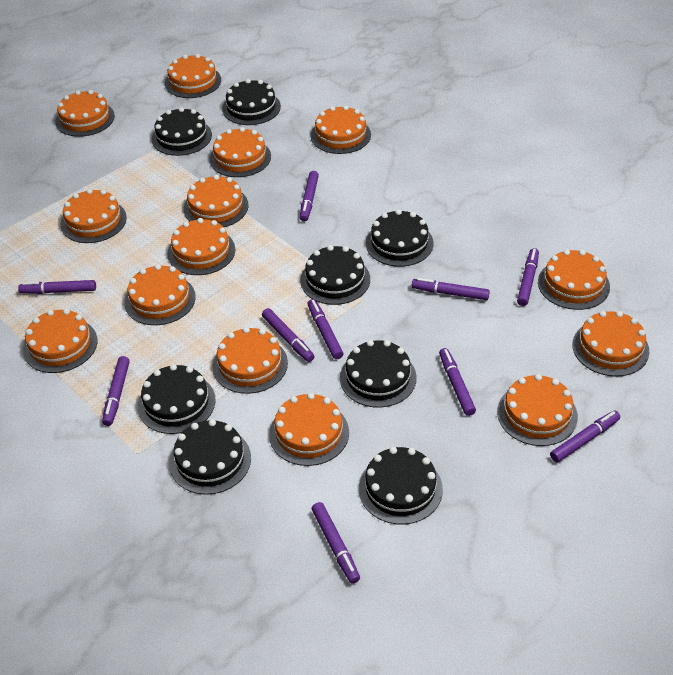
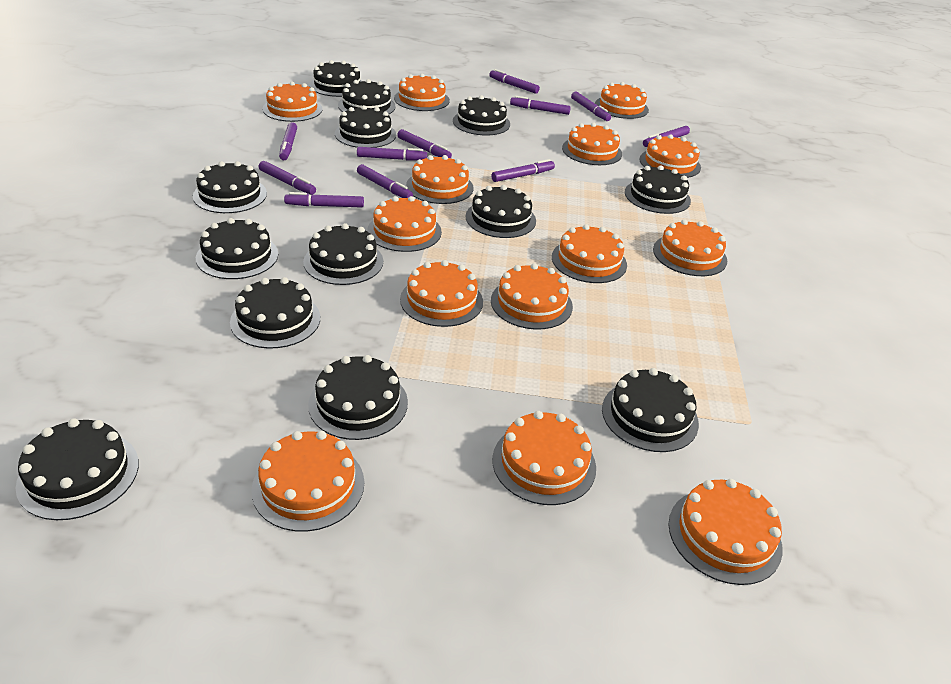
black cake: [138,364,216,434] [152,107,212,156] [170,419,251,495] [222,79,281,125] [300,245,370,305] [340,340,417,408] [359,447,443,524] [366,209,434,267] = 8 -> [16,418,139,520] [193,161,267,213] [196,218,278,279] [230,277,320,349] [303,223,383,285] [308,355,408,440] [310,60,362,97] [335,105,396,148] [338,79,396,114] [453,95,510,135] [465,185,536,238] [602,368,699,452] [625,165,691,214] = 13
purple marker: [18,280,96,294] [102,356,130,426] [262,308,314,362] [300,171,319,222] [307,299,344,359] [312,502,360,584] [412,278,490,300] [439,348,476,416] [517,248,539,306] [550,411,620,462] = 10 -> [259,161,316,195] [279,122,297,160] [284,192,364,208] [357,147,427,161] [357,164,413,198] [397,129,452,158] [489,69,540,94] [491,159,555,182] [510,96,571,115] [571,91,611,121] [643,126,690,147] = 11

